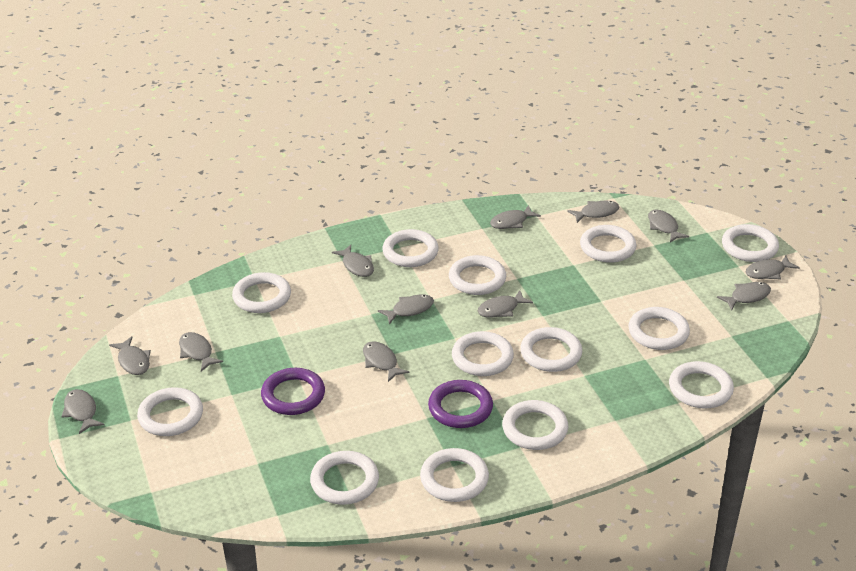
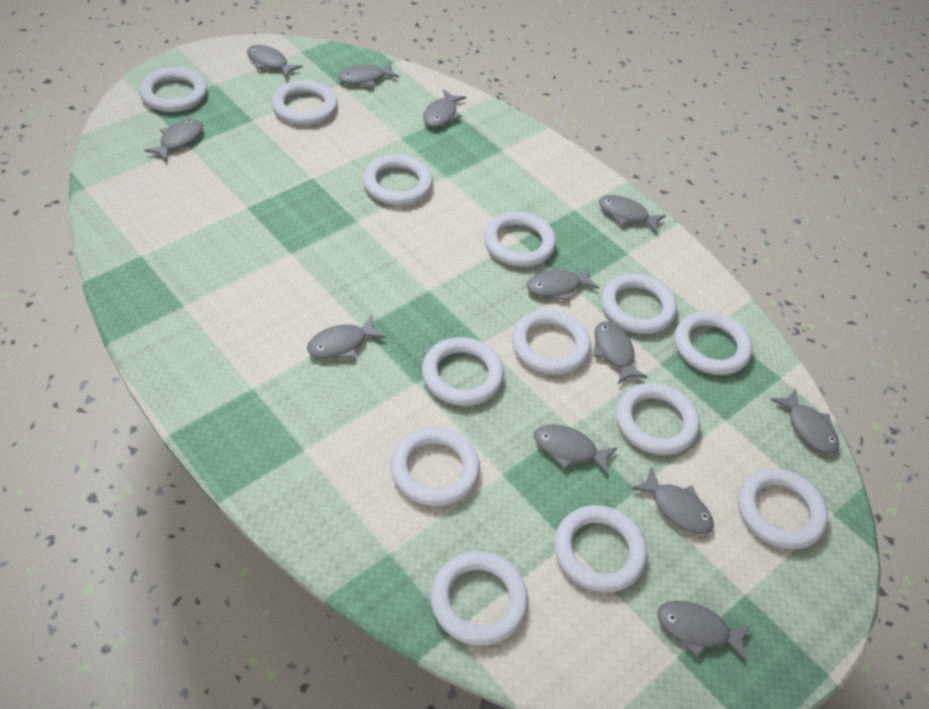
purple ring: [261,368,325,415] [428,380,493,428] = 2 -> none = 0

